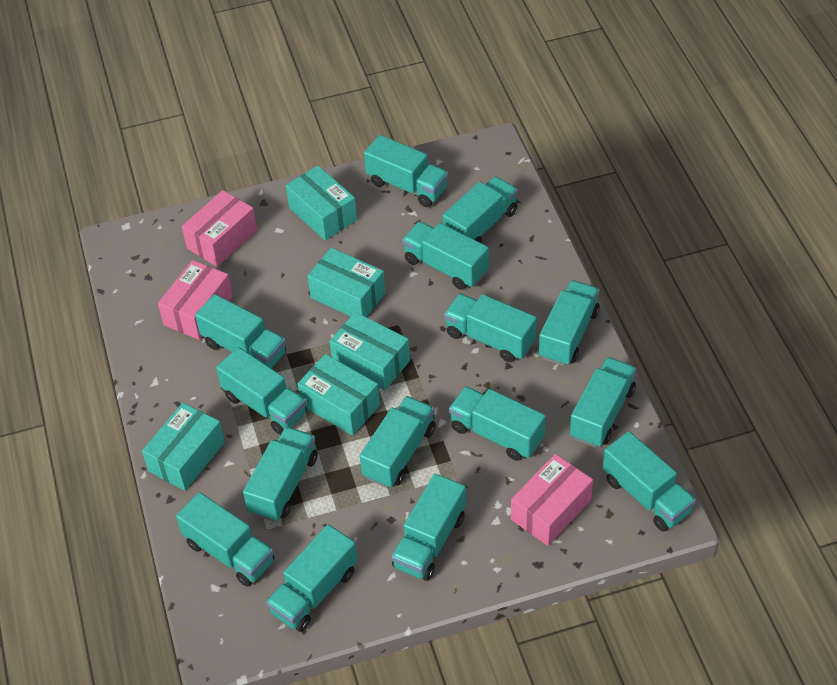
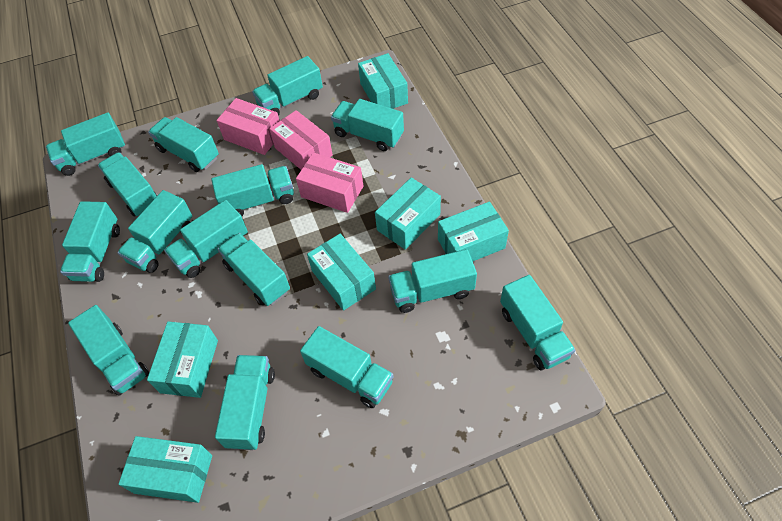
turquoise box: [142,403,225,491] [286,165,357,241] [297,354,380,436] [307,248,386,317] [330,312,410,390] = 5 -> [118,436,212,503] [147,322,218,398] [307,234,376,311] [358,53,408,109] [375,178,441,250] [438,202,509,261] = 6

